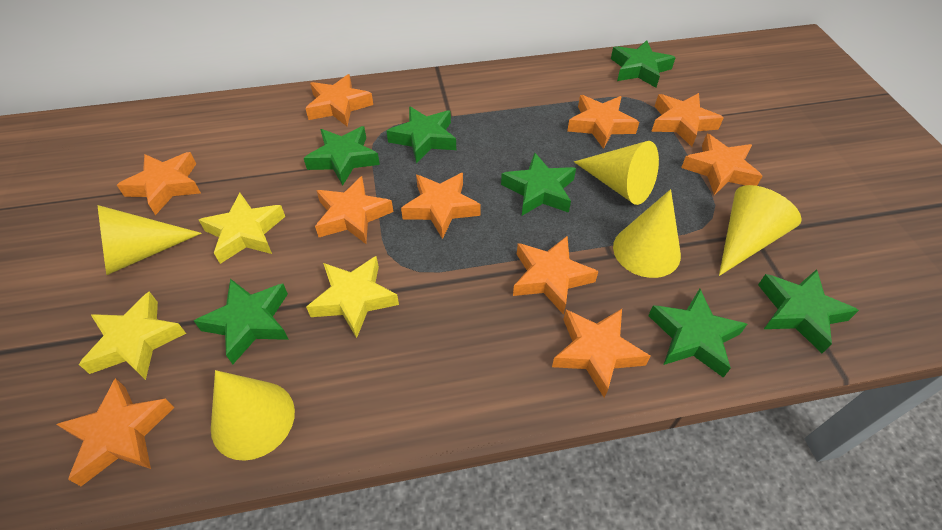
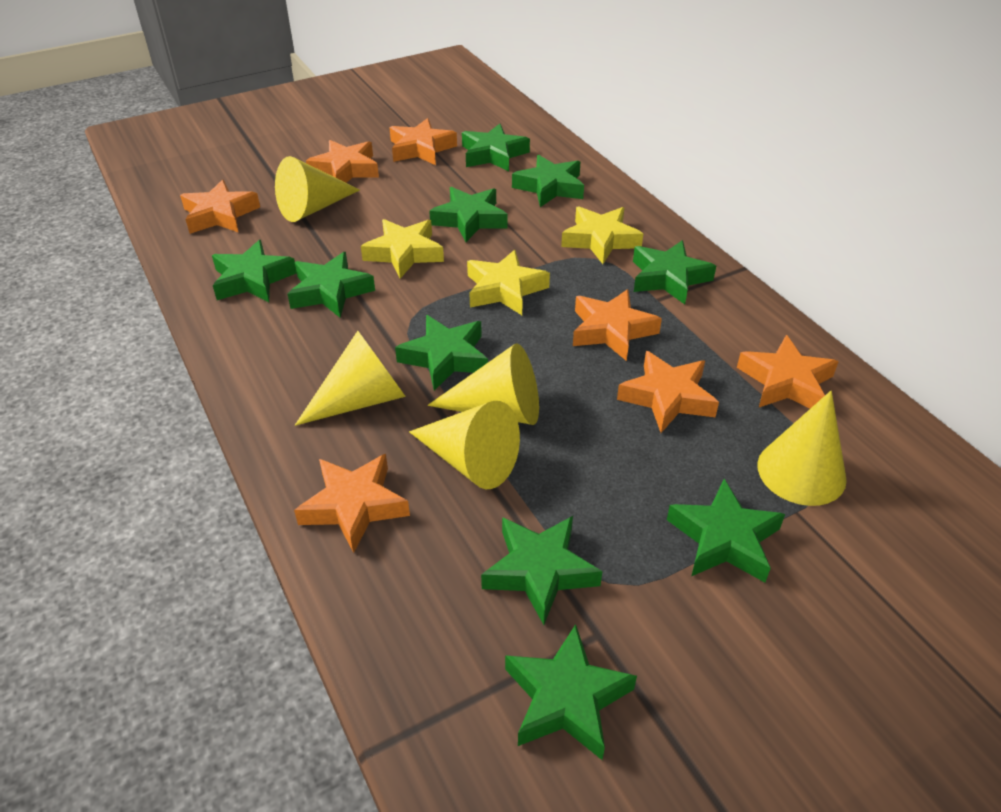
green star: [194,279,289,364] [304,126,380,186] [386,106,456,163] [501,153,576,216] [611,40,676,88] [648,289,747,378] [758,269,859,353] = 7 -> [212,240,297,302] [287,252,375,318] [395,315,488,391] [429,187,508,242] [462,124,530,171] [481,516,602,625] [505,624,637,760] [512,155,584,207] [633,240,716,304] [667,479,785,582] = 10
orange star: [56,378,175,486] [117,152,201,215] [305,74,373,126] [315,176,393,244] [401,173,481,239] [513,236,599,315] [552,309,650,398] [567,95,639,149] [651,93,724,147] [681,134,762,195] = 10 -> [180,180,260,234] [294,454,410,553] [306,140,379,183] [389,118,457,165] [573,289,662,361] [617,351,719,433] [737,335,839,408] = 7

